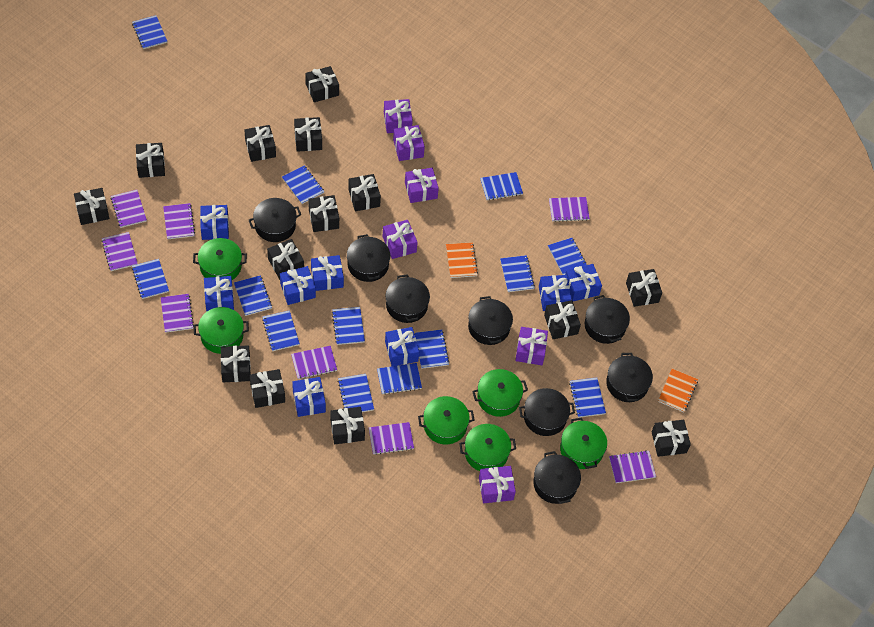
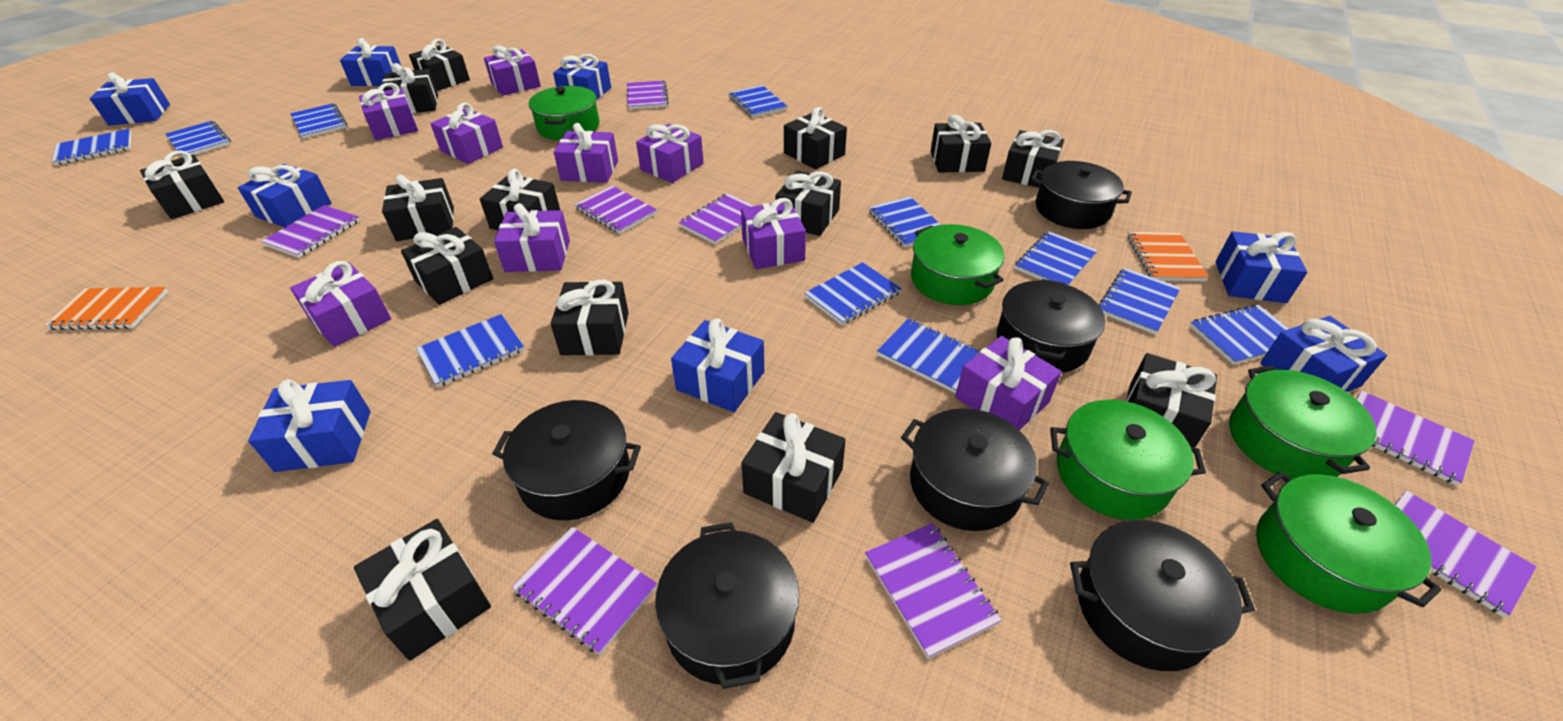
black pot: [249,198,301,242] [347,234,390,282] [386,274,430,323] [468,296,513,345] [519,388,575,436] [533,451,581,504] [585,295,630,344] [606,353,653,402] = 8 -> [492,400,641,520] [655,522,799,689] [901,408,1049,531] [997,279,1106,373] [1031,161,1132,229] [1070,520,1255,671] = 6
blue notebook: [132,15,167,49] [132,259,169,299] [234,275,272,316] [262,310,300,351] [282,165,324,204] [332,307,365,345] [338,374,374,412] [377,363,422,394] [415,329,450,369] [480,172,523,201] [500,255,535,292] [548,238,587,275] [569,377,606,418] = 13 -> [52,129,131,165] [166,121,231,158] [290,103,347,139] [416,314,524,387] [728,85,787,118] [804,262,902,325] [869,197,941,247] [877,319,980,393] [1015,231,1098,285] [1098,268,1181,334] [1190,305,1289,365] = 11
green pot: [193,238,247,280] [194,307,249,354] [418,396,474,445] [459,424,516,471] [472,369,528,417] [560,417,607,469] = 6 -> [529,86,599,140] [911,224,1004,305] [1050,400,1206,520] [1229,366,1377,479] [1256,472,1442,614] = 5
purple gift: [382,220,418,259] [384,99,413,133] [393,125,425,161] [405,168,439,203] [479,466,516,503] [515,327,548,365] = 6 -> [290,261,391,347] [359,83,418,140] [430,102,503,164] [484,45,541,96] [494,203,570,272] [554,123,618,183] [636,124,704,183] [741,198,806,269] [955,336,1062,430] = 9

